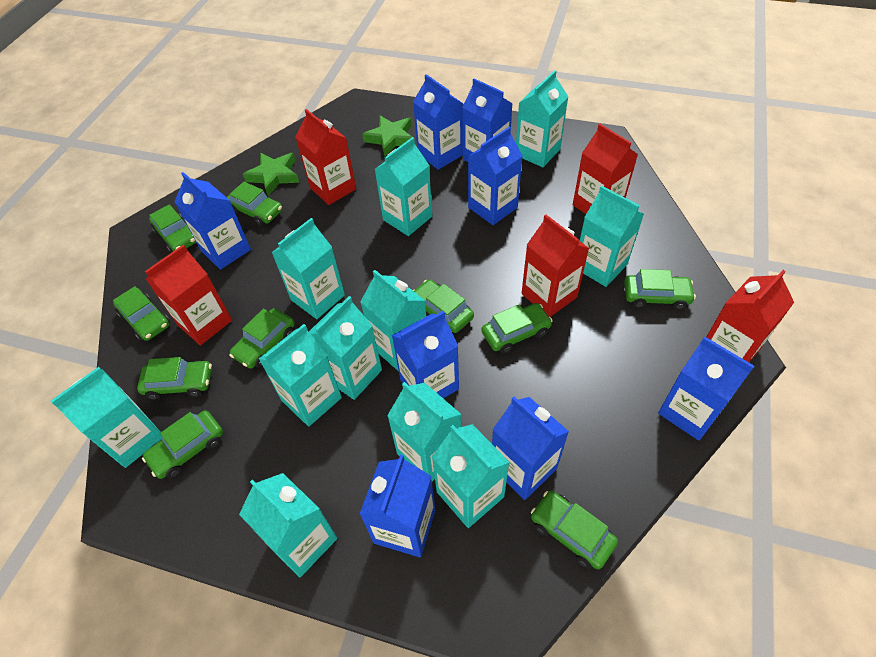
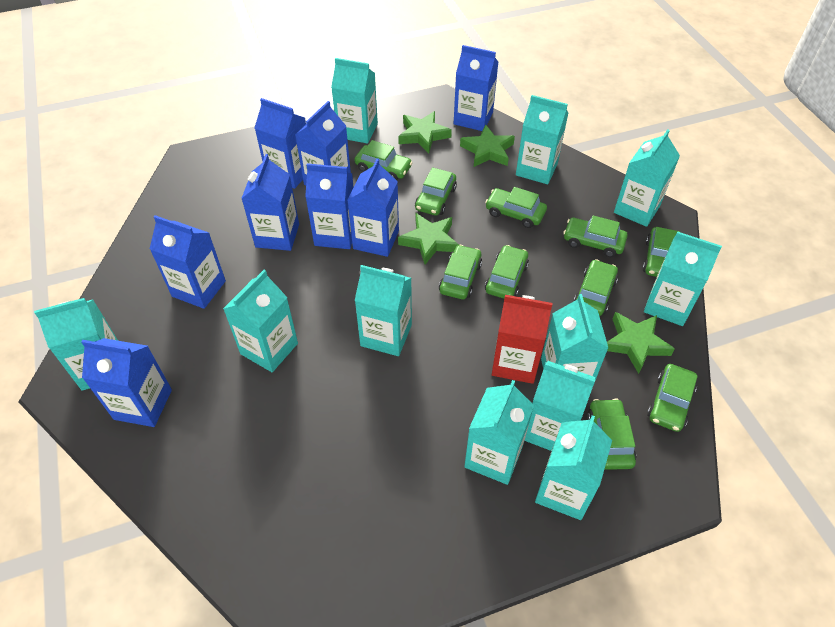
green star: [243,153,299,196] [362,115,412,156] = 2 -> [398,111,452,153] [398,213,459,265] [460,124,515,167] [607,312,675,374] = 4
red carton: [145,244,232,345] [295,109,356,205] [522,215,589,317] [573,124,638,214] [707,270,794,362] = 5 -> [492,295,553,384] = 1

